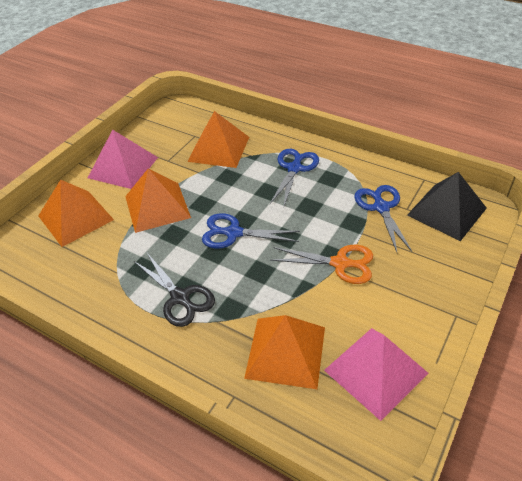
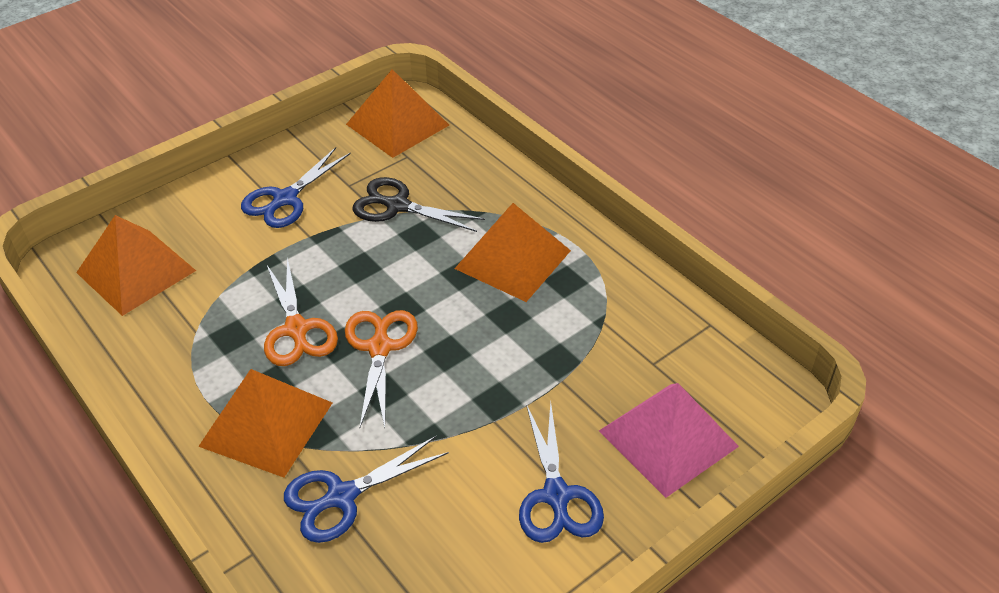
black pyramid: [407,172,487,241] = 1 -> none = 0
orange scissors: [271,245,373,284] = 1 -> [264,258,338,366] [345,310,418,427] = 2
pink pyramid: [88,129,158,189] [324,328,428,421] = 2 -> [599,383,739,498] = 1

